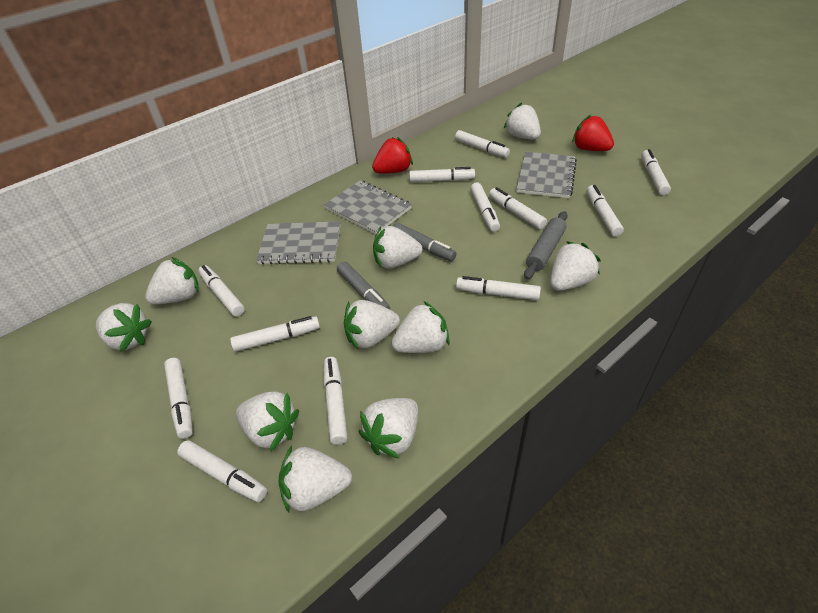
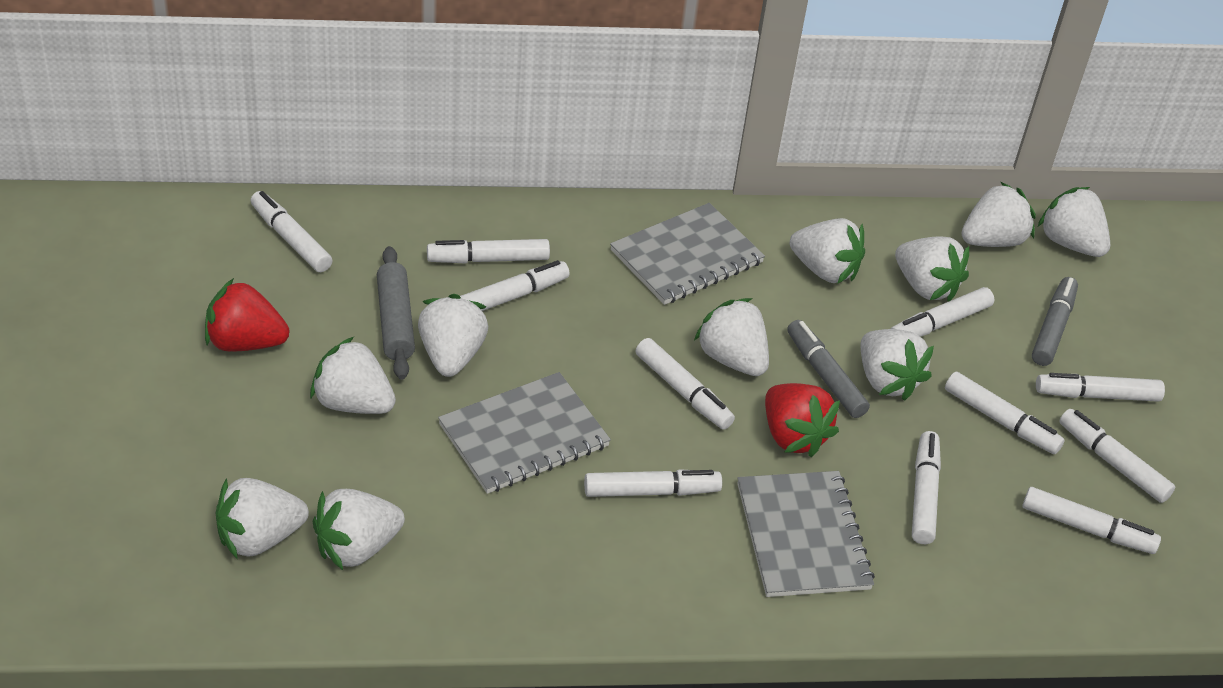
white marker: [164,358,193,439] [177,440,267,502] [198,265,245,316] [230,316,320,352] [324,357,348,445] [409,167,475,182] [455,130,510,158] [456,276,541,300] [470,182,500,232] [489,187,547,230] [586,185,624,236] [641,149,671,195] = 12 -> [251,191,333,272] [427,239,550,264] [460,260,570,311] [584,469,722,497] [635,338,735,429] [891,287,994,337] [912,431,941,544] [945,372,1065,454] [1022,487,1161,554] [1036,373,1165,402] [1059,409,1175,503] = 11

